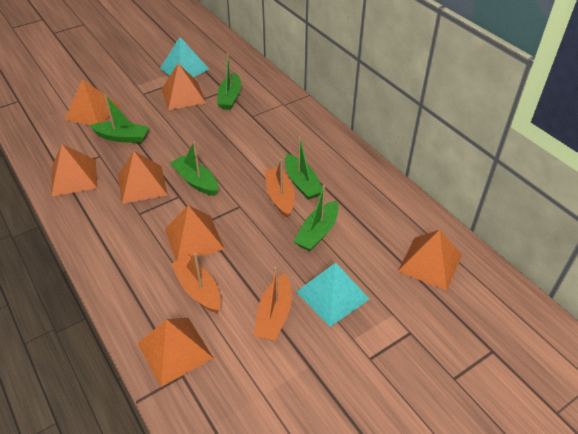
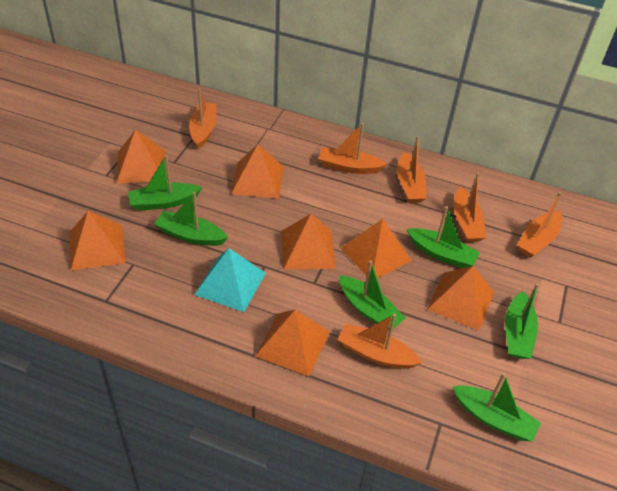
green boat: [89,94,149,143] [170,142,218,196] [217,53,241,110] [285,136,322,200] [293,185,338,251] = 5 -> [128,155,202,211] [154,192,228,246] [339,260,405,331] [407,206,480,268] [452,373,541,441] [505,283,539,359] = 6
orange boat: [171,253,221,313] [254,267,292,341] [265,159,295,218] = 3 -> [189,88,217,149] [319,123,387,174] [338,314,422,369] [397,135,427,203] [454,173,486,242] [517,192,562,258] = 6
turquoise pyramid: [160,37,210,77] [296,263,369,327] = 2 -> [194,248,266,312] = 1

